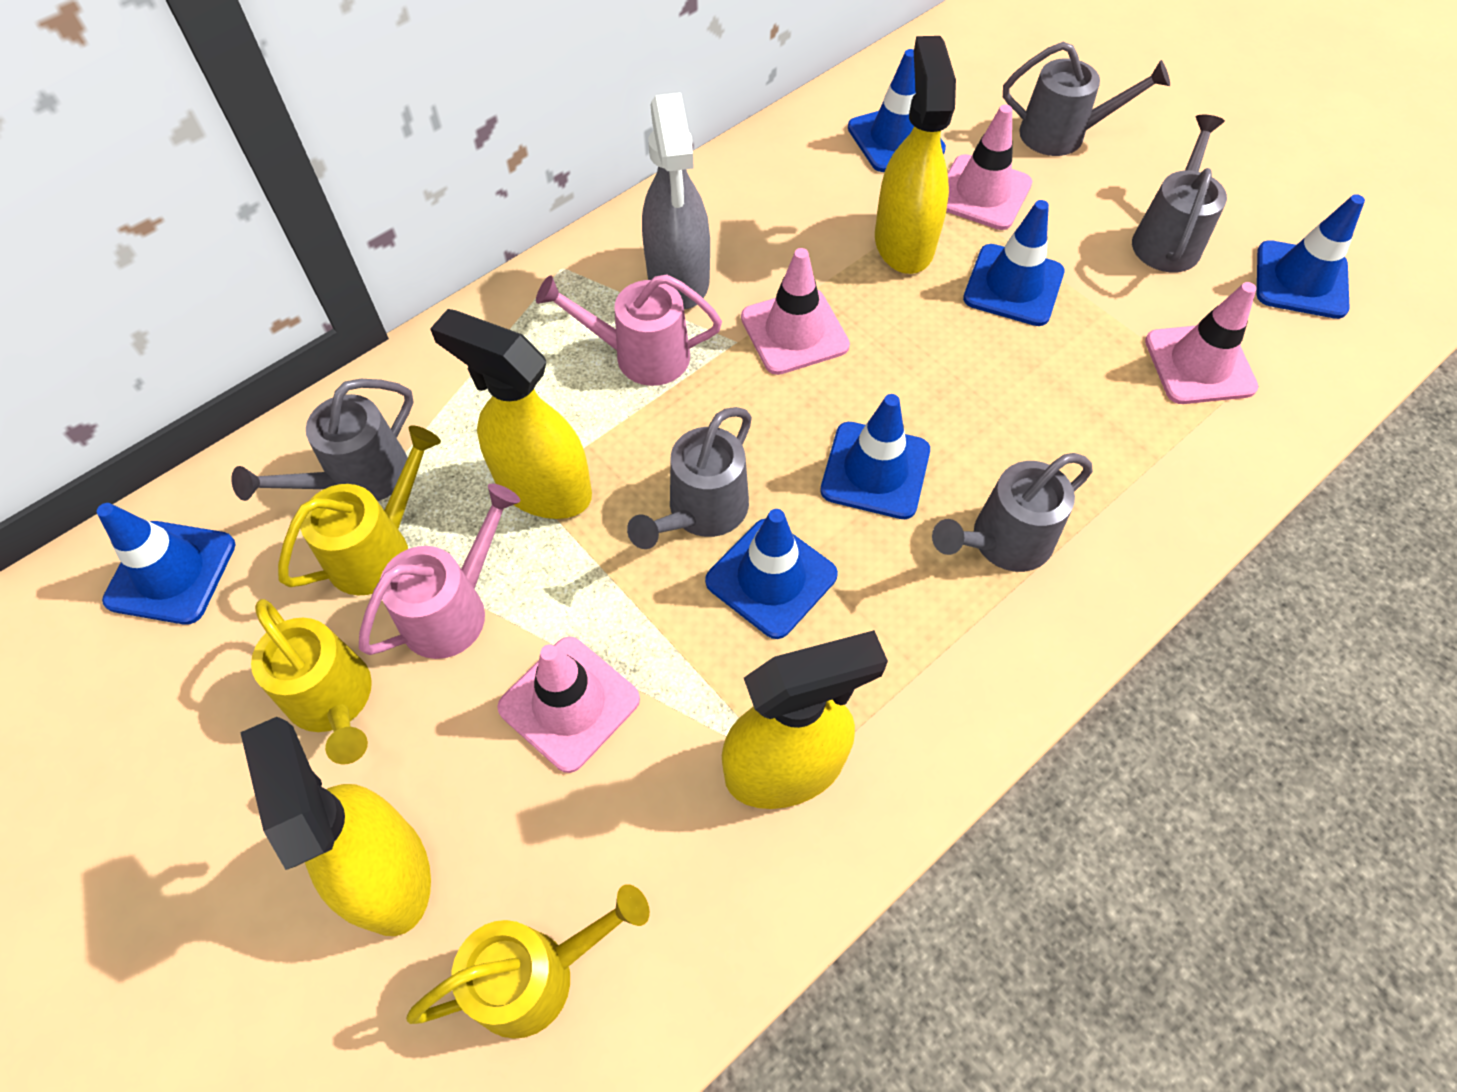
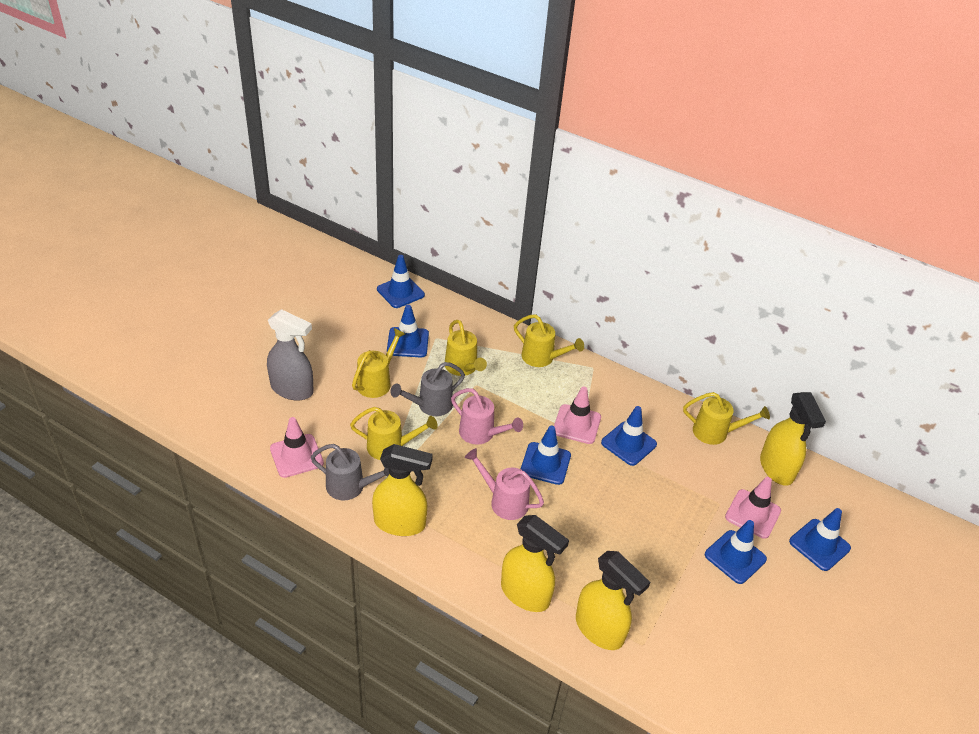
grey watering can: [231,379,413,501] [627,407,752,549] [932,453,1093,572] [1003,42,1170,156] [1132,115,1227,272] = 5 -> [311,444,389,500] [391,362,465,416] = 2
pink traffic cone: [497,636,640,773] [741,248,850,375] [946,105,1032,230] [1145,282,1258,404] = 4 -> [270,417,324,478] [554,387,601,444] [725,477,781,539] = 3
yellow watering can: [251,599,372,765] [278,426,441,595] [406,884,650,1039] = 3 -> [350,407,438,460] [352,328,405,398] [445,320,487,376] [514,314,584,367] [683,392,770,445] = 5

